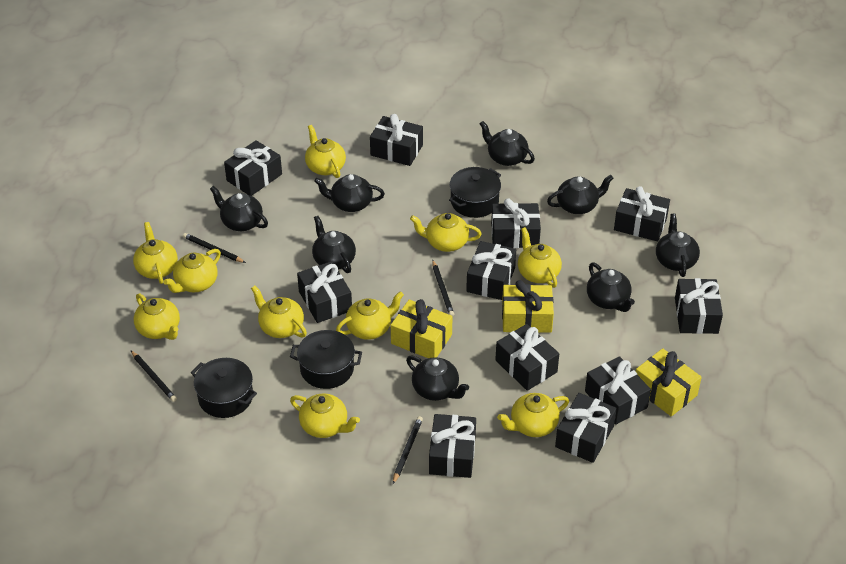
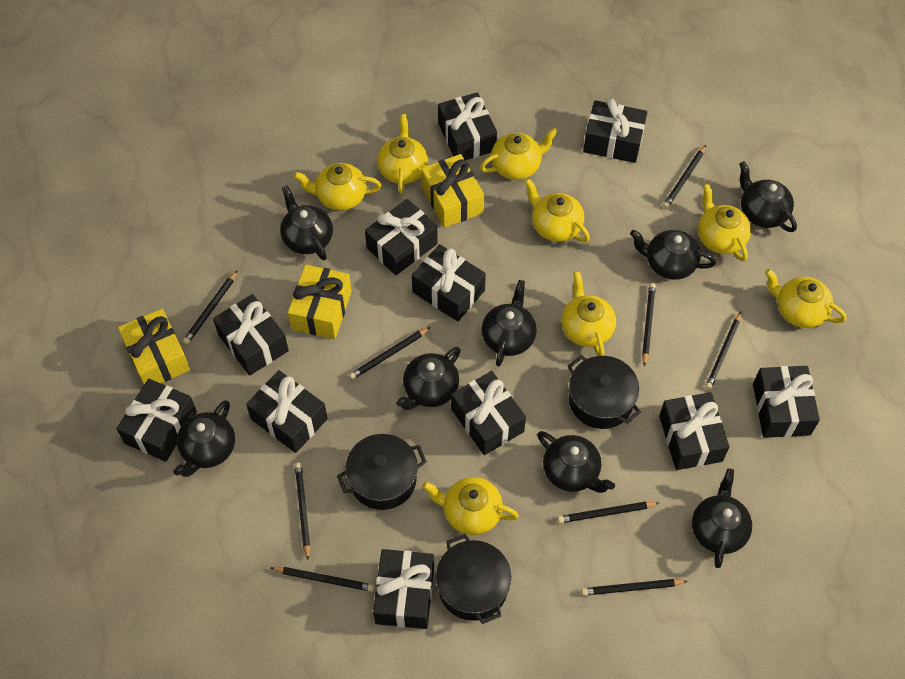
black pencil: [131,351,177,402] [183,233,246,263] [393,416,423,484] [432,260,454,316] = 4 -> [183,270,238,344] [271,567,374,592] [295,463,310,560] [349,327,431,380] [558,501,659,523] [581,579,688,596] [642,283,656,366] [663,145,706,209] [705,312,741,390] = 9
yellow teapot: [133,222,178,284] [134,294,180,340] [163,249,221,293] [251,286,307,338] [290,393,360,438] [305,125,346,178] [336,291,404,340] [410,213,482,252] [497,393,569,437] [518,227,562,288] = 10 -> [294,163,381,211] [377,114,428,193] [422,477,519,535] [480,128,558,180] [525,179,590,242] [561,271,616,356] [698,183,751,262] [765,269,847,328] = 8

